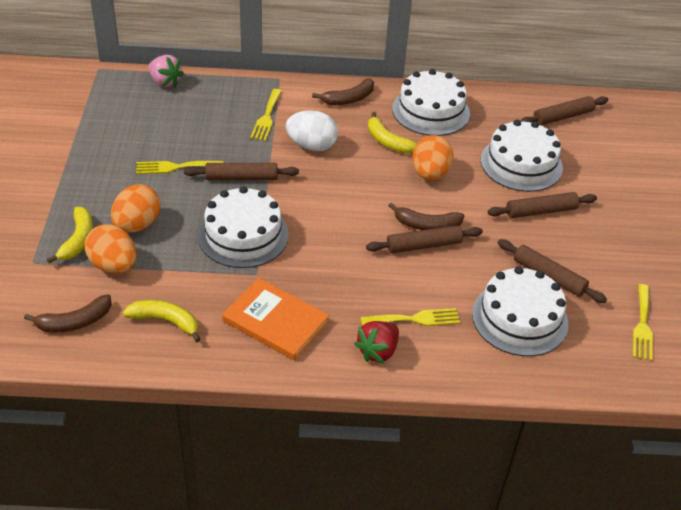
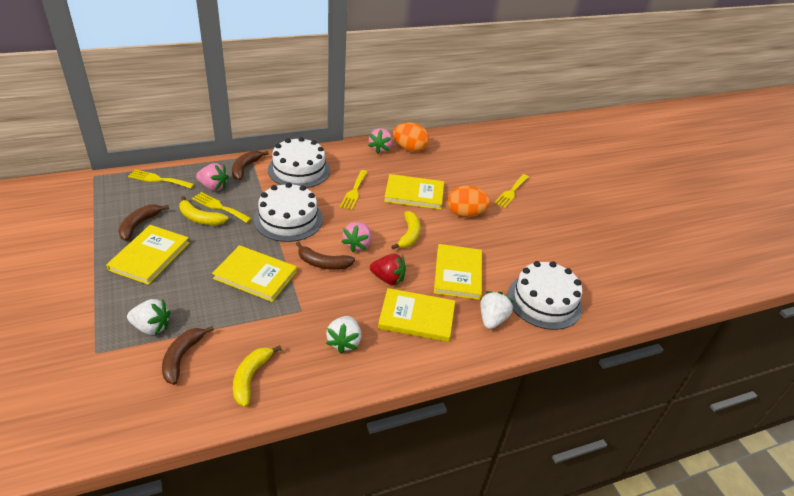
brown banana: [24,294,112,333] [312,79,374,105] [388,202,465,230] = 3 -> [118,204,169,241] [162,326,214,385] [232,150,269,180] [296,242,355,270] = 4
brown rolling pin: [184,163,299,180] [366,225,483,253] [488,192,597,218] [498,239,607,303] [520,96,608,125] = 5 -> none = 0
orange book: [222,278,329,360] = 1 -> none = 0
orange egg: [84,224,137,274] [111,184,160,233] [412,135,453,180] = 3 -> [393,123,429,152] [448,186,490,217] = 2
pink strawberry: [148,55,184,87] = 1 -> [196,163,229,191] [342,222,372,252] [368,128,393,154] = 3
white cake: [198,186,289,268] [392,69,470,136] [472,266,568,356] [481,120,563,192] = 4 -> [254,183,323,242] [268,137,330,188] [508,261,582,330] = 3
white egg: [286,110,338,151] = 1 -> none = 0
white strawberry: none = 0 -> [127,299,171,335] [326,316,361,354] [480,291,514,329] = 3
yellow book: none = 0 -> [106,225,190,285] [212,245,297,302] [378,288,455,342] [384,174,444,210] [434,244,482,300] = 5

